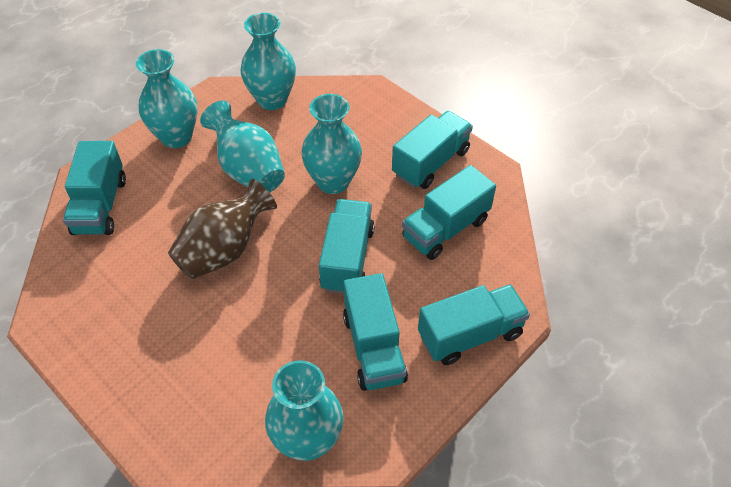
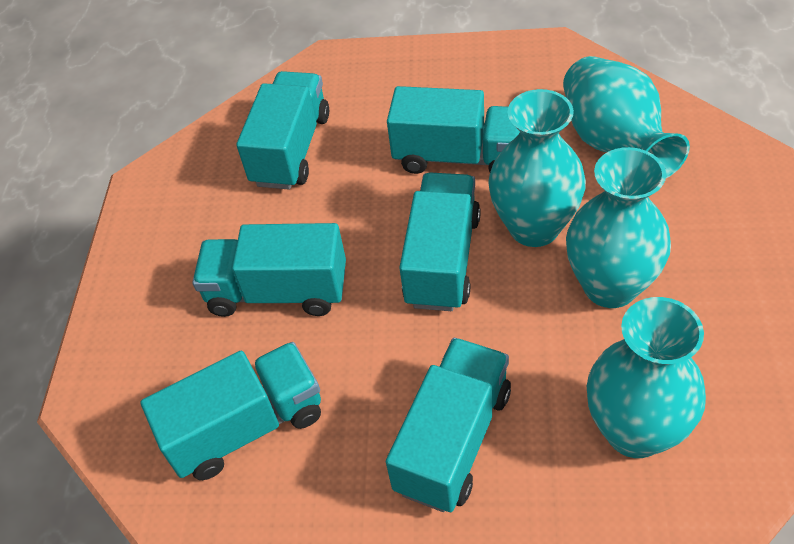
brown vase: [168,179,277,279] = 1 -> none = 0
turquoise vase: [136,49,198,148] [200,100,285,193] [241,13,296,110] [265,360,343,461] [301,94,362,194] = 5 -> [488,89,586,247] [563,56,690,178] [566,147,671,308] [587,297,706,458] = 4

